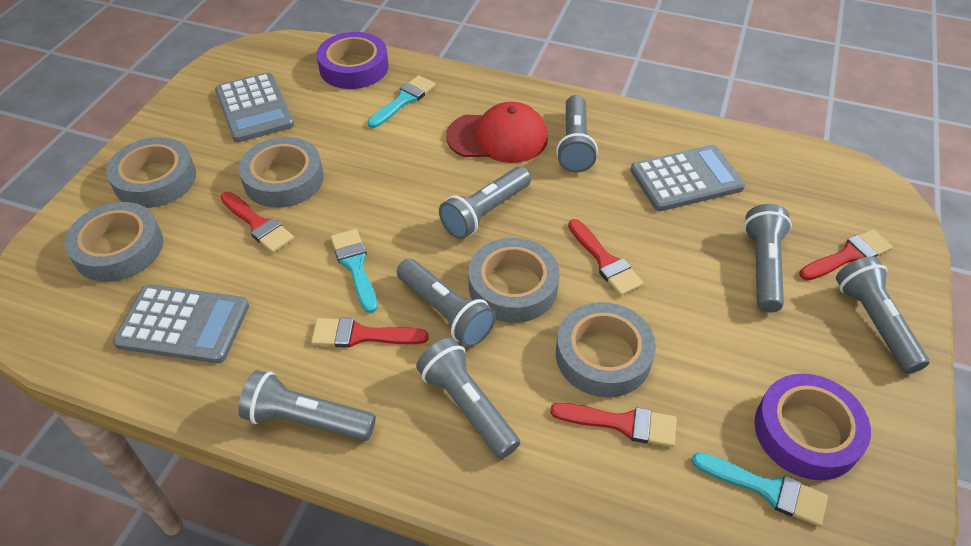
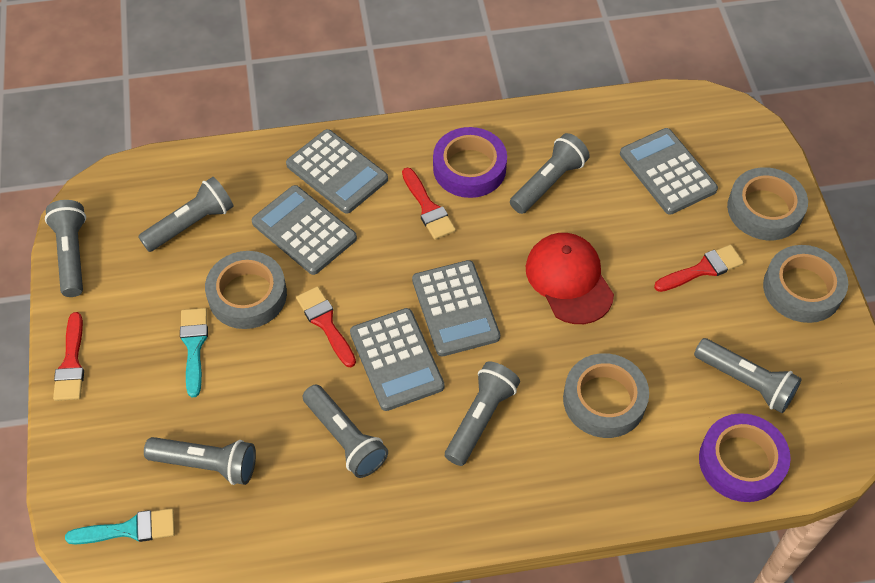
grey calculator: [113,284,249,363] [215,72,294,142] [630,145,745,211] = 3 -> [252,185,357,275] [286,129,388,214] [350,308,445,411] [412,260,500,356] [620,128,718,215] = 5
grey tape: [64,202,163,282] [106,137,196,208] [239,137,324,208] [468,238,560,323] [556,302,656,397] = 5 -> [205,251,287,329] [563,353,649,438] [727,167,808,240] [763,245,848,323] = 4
red brush: [221,192,294,253] [311,318,429,348] [550,403,677,447] [568,219,644,296] [799,229,893,280] = 5 -> [53,312,84,401] [296,286,356,367] [402,168,456,240] [654,245,744,292] = 4
turquoise brush: [331,229,377,313] [368,75,436,128] [692,452,828,527] = 3 -> [65,508,175,545] [180,308,208,397] = 2

